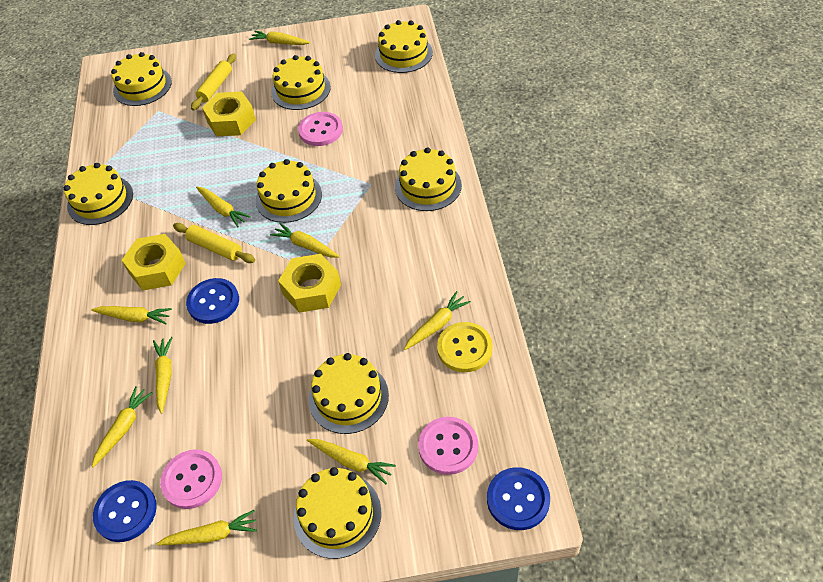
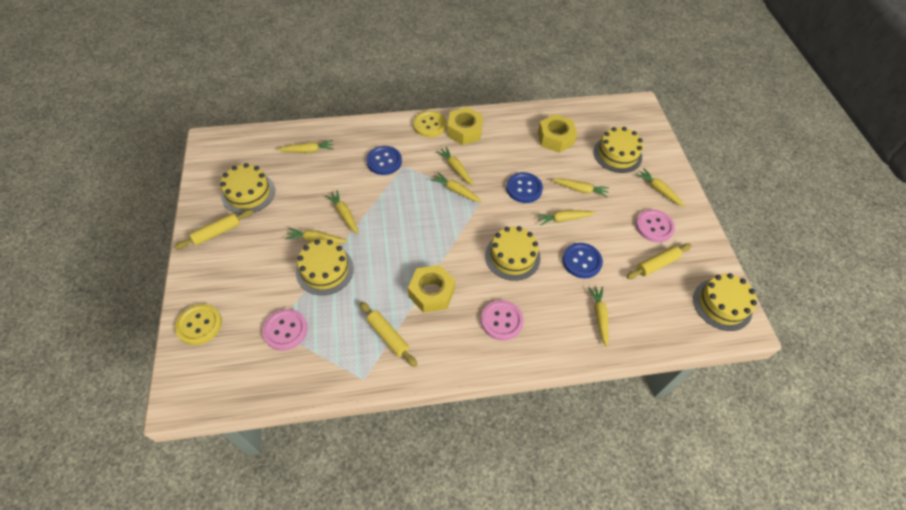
yellow button: [437,322,493,372] = 1 -> [175,304,222,345] [413,111,447,137] = 2
yellow cake: [64,163,133,225] [111,52,172,106] [256,159,322,223] [271,55,331,110] [293,467,381,559] [309,353,389,434] [375,20,433,73] [395,148,462,211] = 8 -> [220,163,275,214] [296,239,354,295] [485,226,541,281] [593,127,643,173] [693,273,757,331] = 5
yellow rolling pin: [173,223,255,263] [191,54,236,110] = 2 -> [174,210,254,250] [360,302,417,367] [626,243,691,279] = 3

